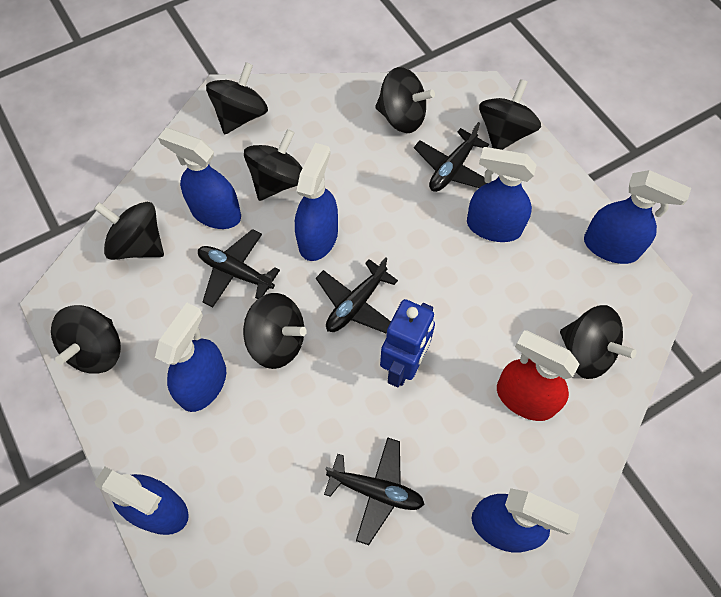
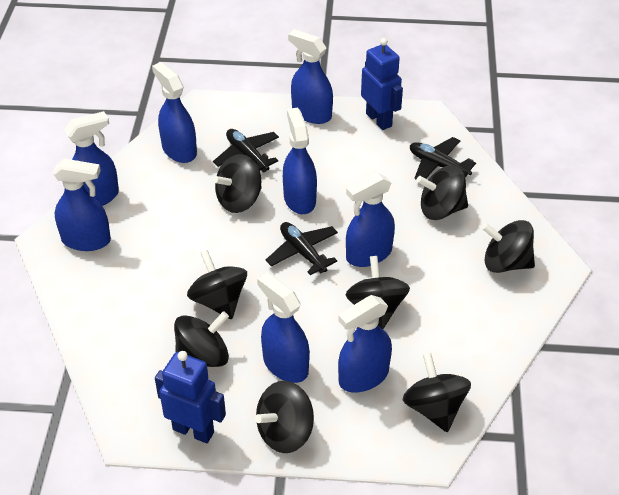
black plane: [198,229,280,308] [316,257,398,334] [324,437,425,545] [414,122,489,192] = 4 -> [213,129,279,173] [266,222,338,275] [410,137,476,180] = 3
blue robot: [380,299,435,387] = 1 -> [155,351,226,443] [361,38,403,130] = 2
blue spray bottle: [95,467,189,535] [155,303,226,412] [158,128,241,229] [295,143,338,261] [467,147,537,242] [472,488,579,553] [584,170,691,264] = 7 -> [53,158,111,251] [64,111,119,206] [152,62,197,163] [257,273,310,383] [283,107,317,214] [288,29,333,124] [338,295,392,393] [346,172,395,267] = 8
red spray bottle: [497,330,579,421] = 1 -> none = 0

